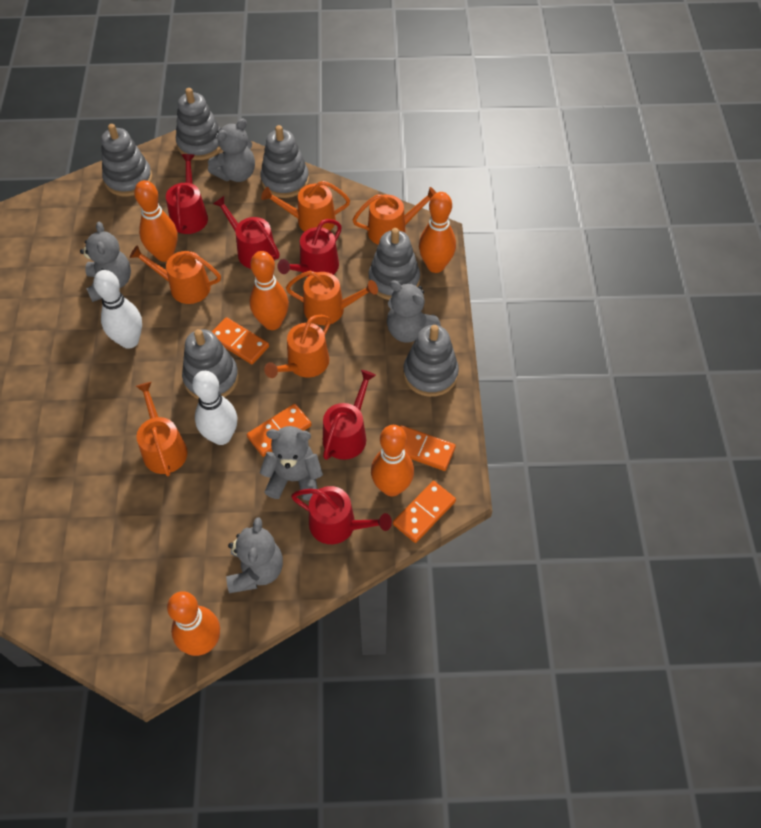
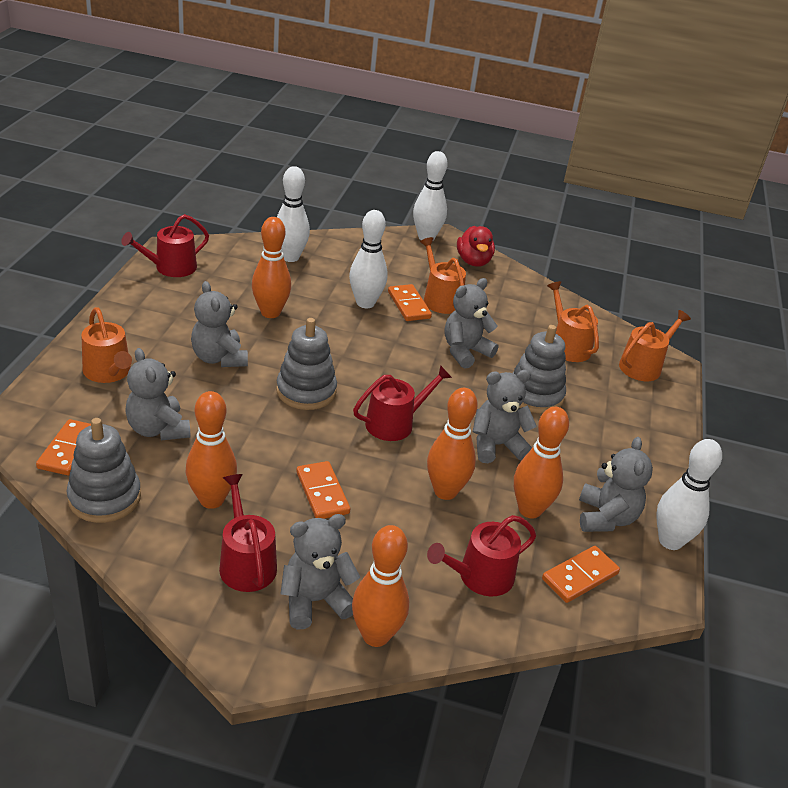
grey stacking toy: [101,124,152,196] [176,88,221,160] [182,329,239,399] [260,125,309,198] [369,228,420,300] [403,325,459,397] = 6 -> [66,418,141,523] [276,318,337,410] [513,325,566,413] = 3
grey teddy bear: [80,222,131,302] [208,118,255,182] [226,517,283,593] [259,426,323,501] [387,281,441,343] = 5 -> [125,348,190,440] [191,281,248,367] [280,514,360,629] [445,278,498,369] [473,370,537,463] [579,437,653,532] = 6
orange watering can: [130,245,221,304] [136,382,188,476] [261,181,350,232] [264,315,331,378] [286,271,378,325] [352,187,436,245] = 6 -> [82,307,132,383] [420,237,466,314] [547,281,599,362] [619,310,691,381] = 4
red duck: none = 0 -> [457,226,495,267] = 1
red watering can: [166,154,208,234] [213,196,280,269] [277,219,342,277] [291,486,392,544] [323,370,376,460] = 5 -> [121,214,209,277] [219,474,277,592] [353,365,452,441] [427,515,536,597] = 4
white bowling pin: [93,270,142,349] [192,371,237,445] = 2 -> [277,166,310,262] [349,210,388,308] [413,151,447,240] [656,439,722,550] = 4

